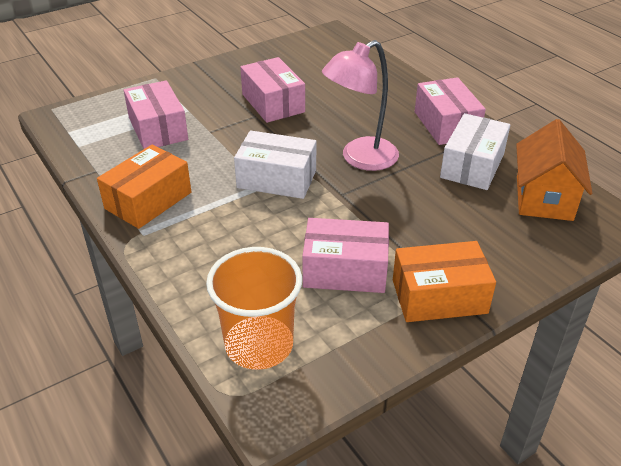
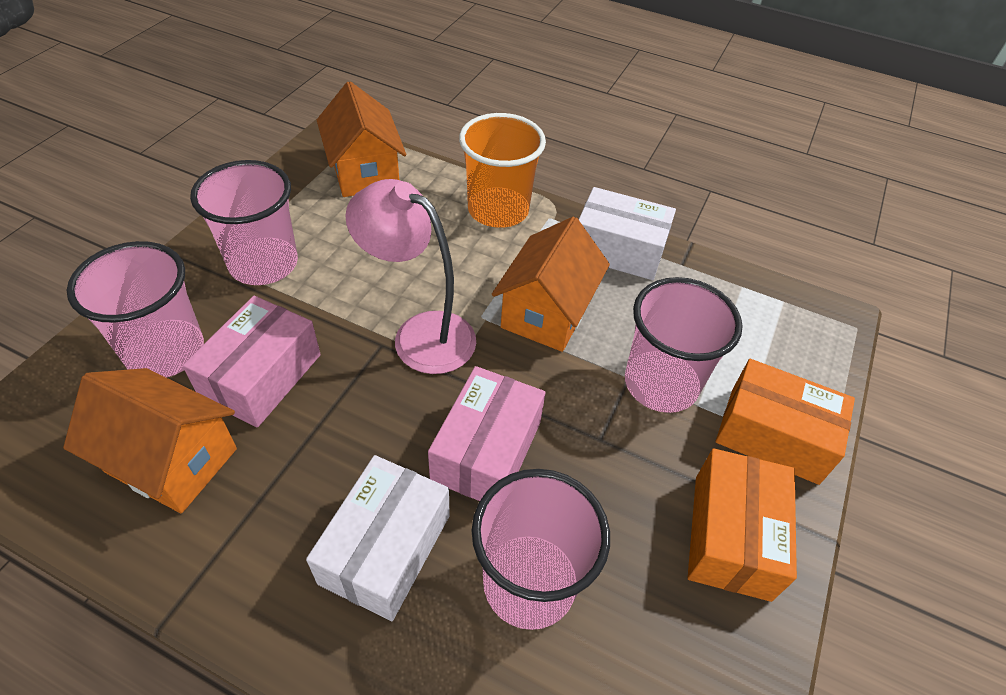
orange house: [516,119,592,221] = 1 -> [63,368,237,513] [317,81,406,197] [492,217,610,352] = 3
pink box: [124,80,188,149] [240,57,305,123] [302,218,389,293] [415,77,486,145] = 4 -> [183,296,321,427] [428,366,546,501] = 2
pink cup: none = 0 -> [66,241,204,378] [190,160,298,285] [471,469,610,630] [625,277,743,413] = 4

